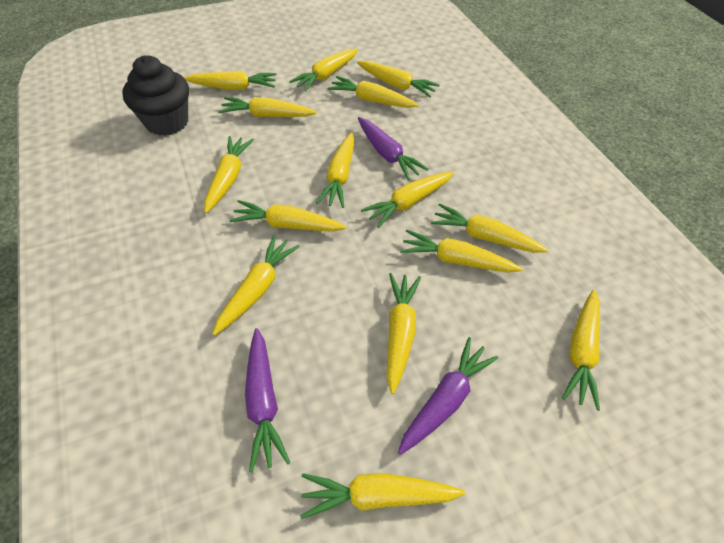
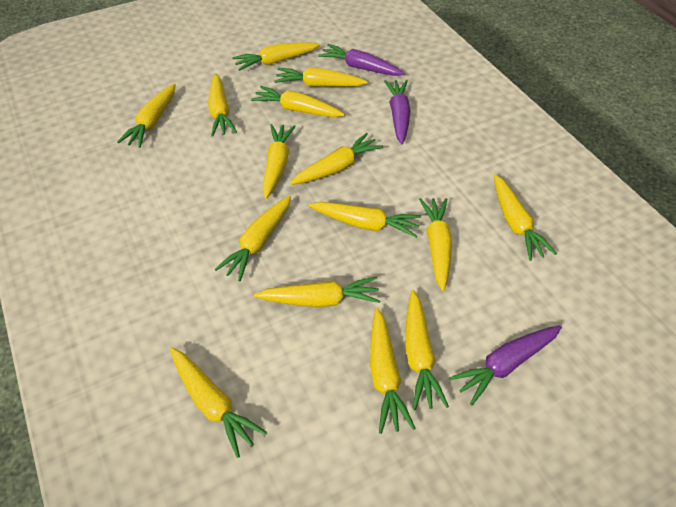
black cupcake: [122,55,189,136] = 1 -> none = 0

